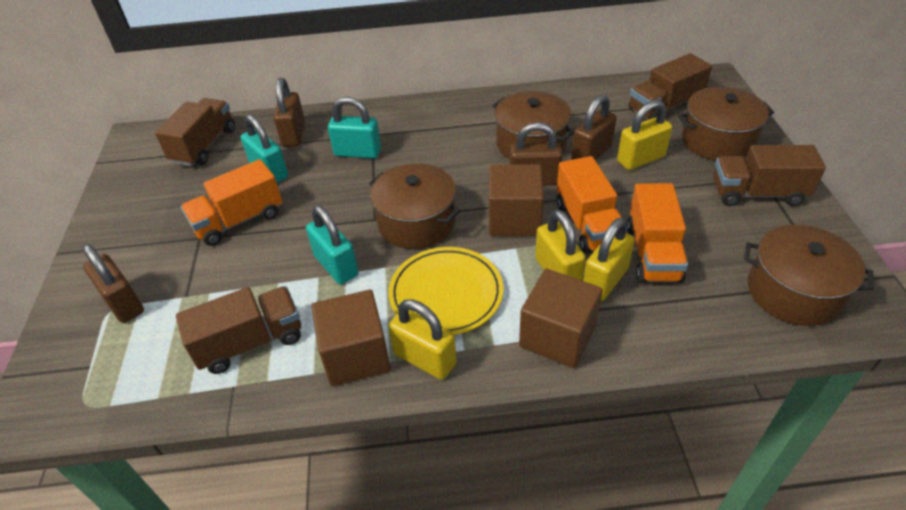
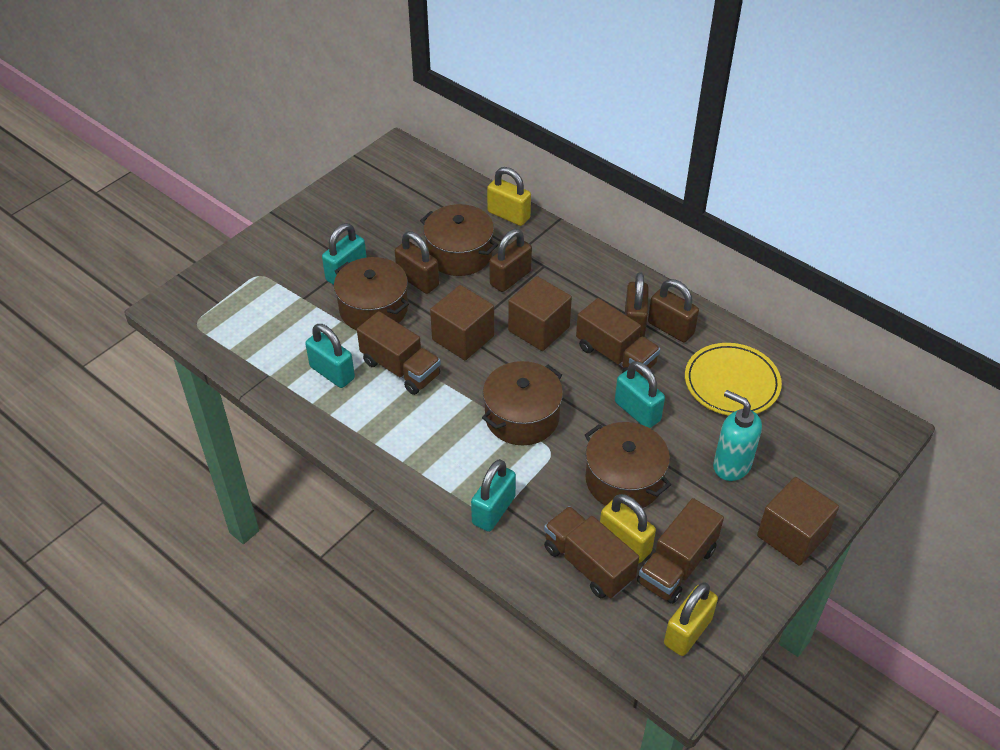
orange truck: [181,159,282,246] [556,156,627,254] [627,183,688,283] = 3 -> none = 0
turquoise padlock: [241,114,288,183] [306,205,358,284] [328,97,381,159] = 3 -> [305,324,355,388] [322,223,367,285] [471,459,516,532] [615,361,665,428] = 4
turquoise soap dispenser: none = 0 -> [713,390,762,481] = 1
yellow padlock: [389,299,457,380] [535,210,586,281] [583,217,635,301] [617,100,672,170] = 4 -> [487,167,531,226] [600,494,656,563] [664,583,718,656] = 3

